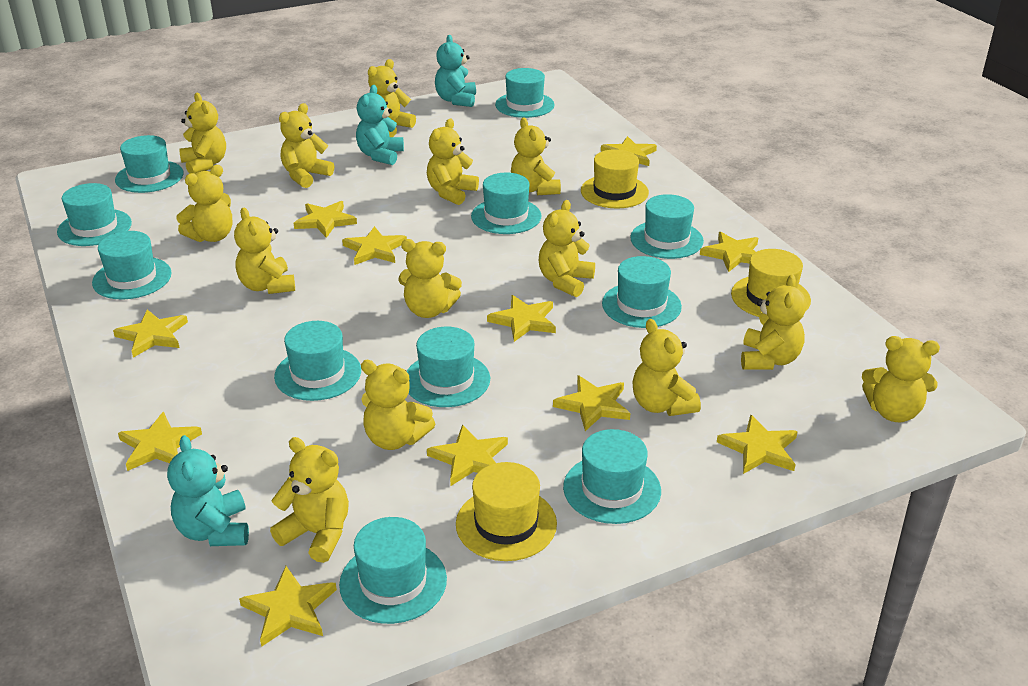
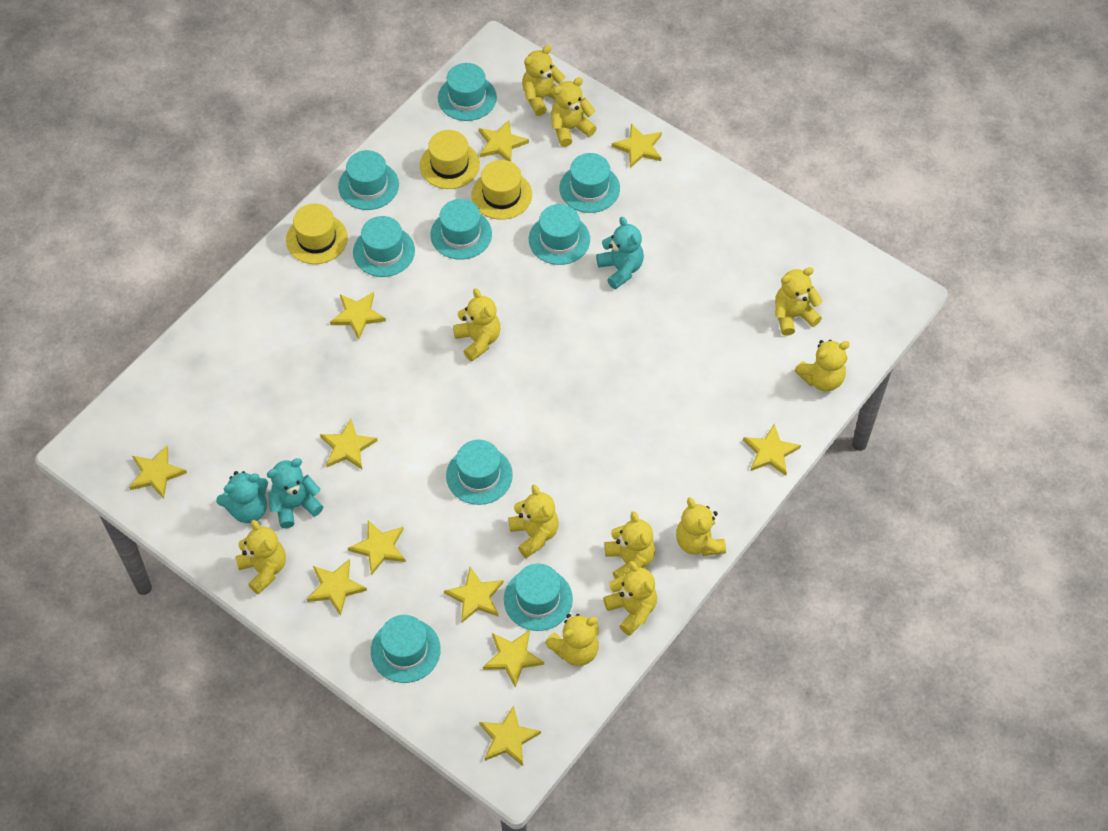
turquoise hat: [57,183,132,246] [92,231,172,299] [115,135,184,193] [274,321,361,401] [339,517,447,624] [407,327,490,407] [471,173,542,234] [495,68,555,118] [563,429,661,524] [602,256,682,328] [630,194,704,259] = 11 -> [338,150,399,210] [353,216,415,277] [371,615,441,683] [430,199,492,260] [438,63,497,121] [446,440,513,505] [504,564,573,631] [529,204,590,265] [559,153,620,213] = 9
yellow teddy bear: [176,165,232,242] [179,93,226,174] [234,208,295,294] [270,437,349,563] [279,103,334,188] [361,360,435,450] [368,59,416,137] [398,239,462,318] [427,119,479,205] [511,117,561,195] [539,200,595,297] [632,319,701,416] [741,274,806,370] [862,336,940,422] = 14 -> [235,520,286,594] [453,288,500,361] [509,484,559,558] [522,45,565,116] [545,614,599,666] [551,77,597,147] [603,561,657,636] [605,511,655,579] [676,497,726,556] [775,267,823,336] [795,340,850,392] = 11

